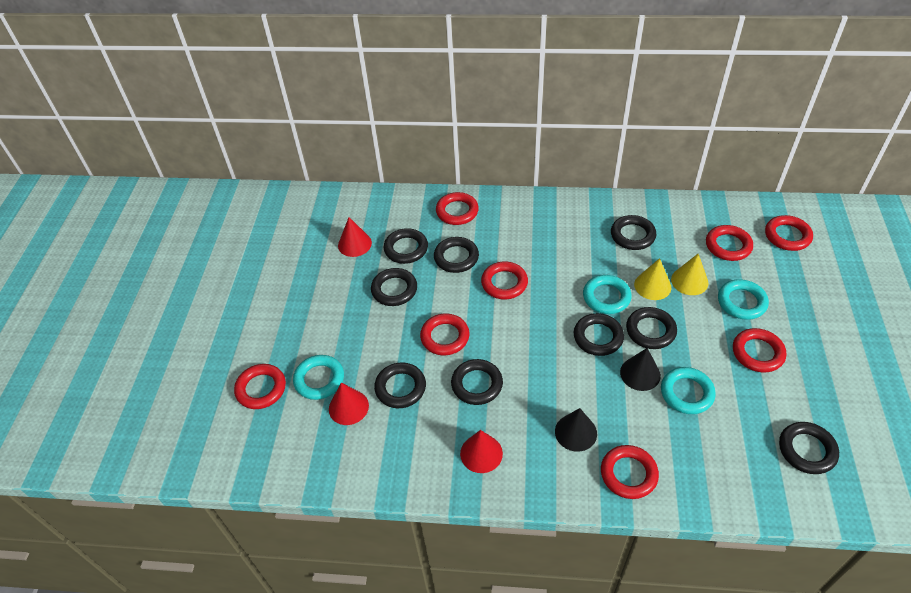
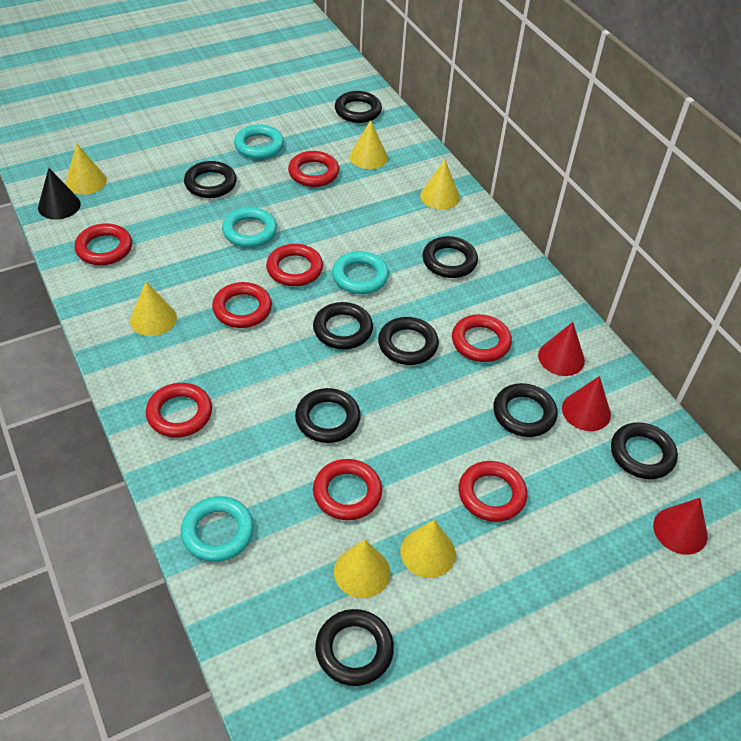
black cone: [555,408,597,452] [620,348,661,391] = 2 -> [38,168,81,219] = 1
yellow cone: [634,258,671,300] [671,254,708,295] = 2 -> [65,144,107,195] [130,282,177,336] [334,540,390,598] [350,120,388,169] [400,520,456,578] [420,160,460,210] = 6

